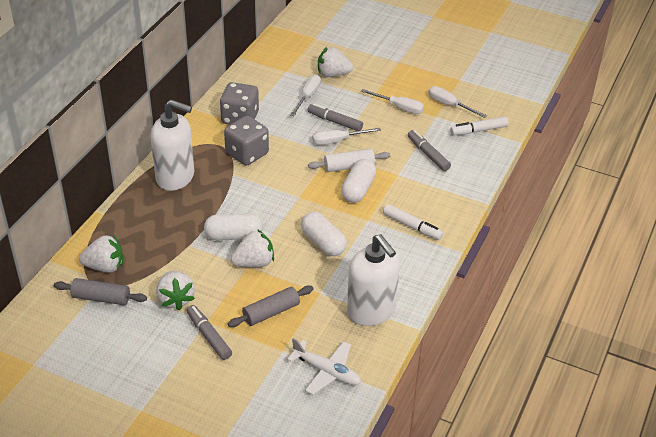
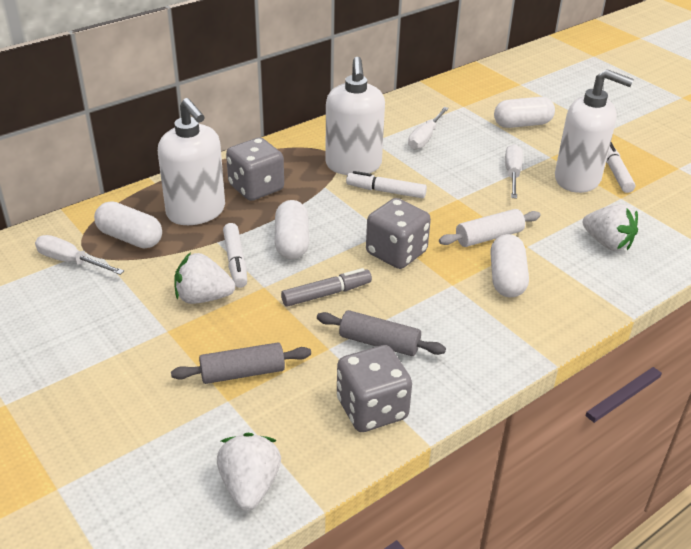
grey dice: [220,82,259,125] [224,116,269,166] = 2 -> [226,137,284,201] [337,345,412,432] [366,198,431,269] = 3
grey marker: [187,305,232,360] [308,103,363,131] [408,130,451,171] = 3 -> [281,268,372,307] = 1
white capsule: [204,213,263,240] [301,212,347,256] [341,159,376,203] = 3 -> [94,201,162,249] [275,200,309,259] [490,234,529,297] [494,97,555,128] = 4
white marker: [383,204,443,240] [450,116,508,136] = 2 -> [223,223,247,288] [346,171,427,198] [606,142,635,193] = 3
white plane: [287,338,361,395] = 1 -> none = 0
white screwdriver: [290,75,321,116] [312,128,381,145] [361,89,424,114] [428,86,487,118] = 4 -> [35,235,124,275] [408,107,449,150] [505,144,523,199] = 3
white soap dispenser: [151,100,194,191] [347,234,400,326] = 2 -> [158,98,225,225] [325,57,385,175] [555,69,634,193] = 3
white strawberry: [79,235,123,272] [156,271,195,311] [231,229,274,267] [318,47,353,77] = 4 -> [174,253,235,304] [217,433,281,511] [583,204,638,251] = 3

